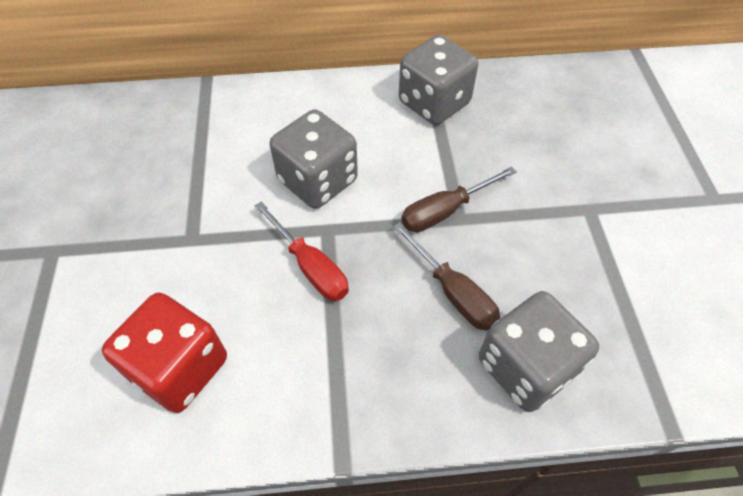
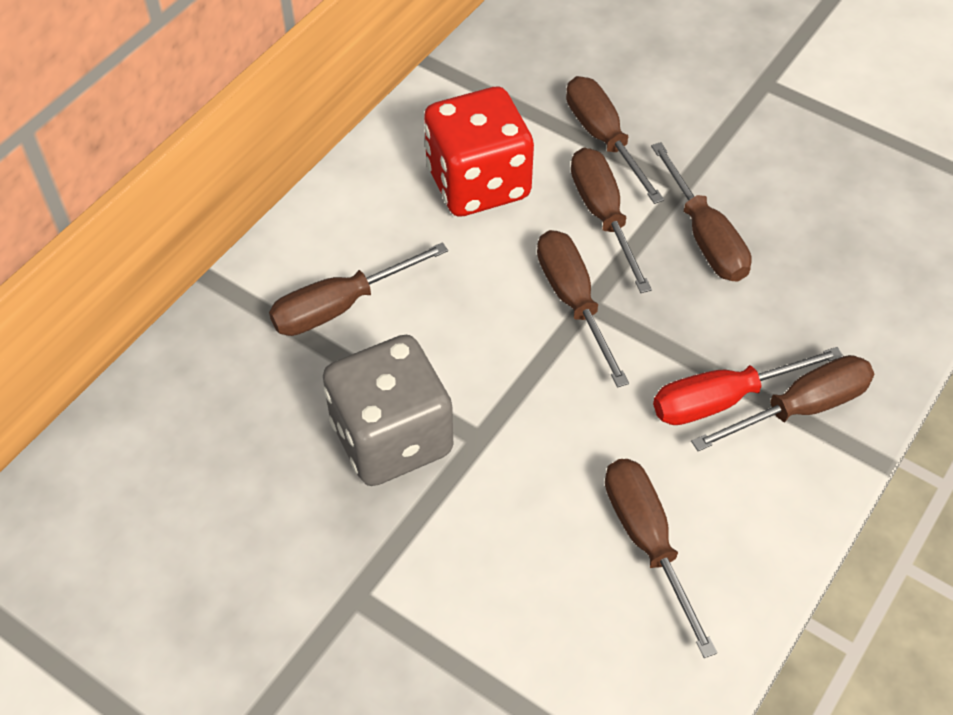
brown screwdriver: [393,222,500,331] [401,167,517,232] = 2 -> [269,242,448,336] [537,230,629,387] [566,76,664,204] [571,147,652,293] [605,459,717,658] [651,142,752,282] [691,355,874,451] = 7
grey dice: [270,109,358,209] [399,35,478,125] [479,291,599,412] = 3 -> [323,335,453,486] = 1

